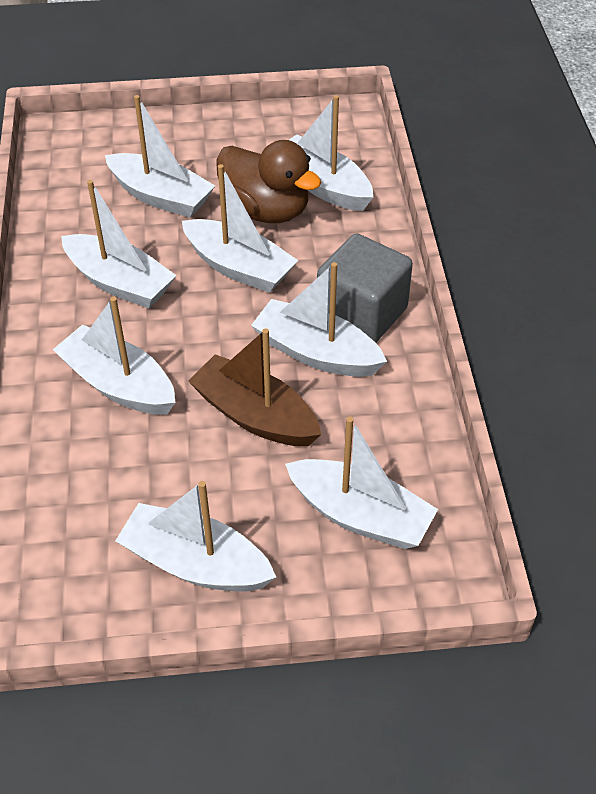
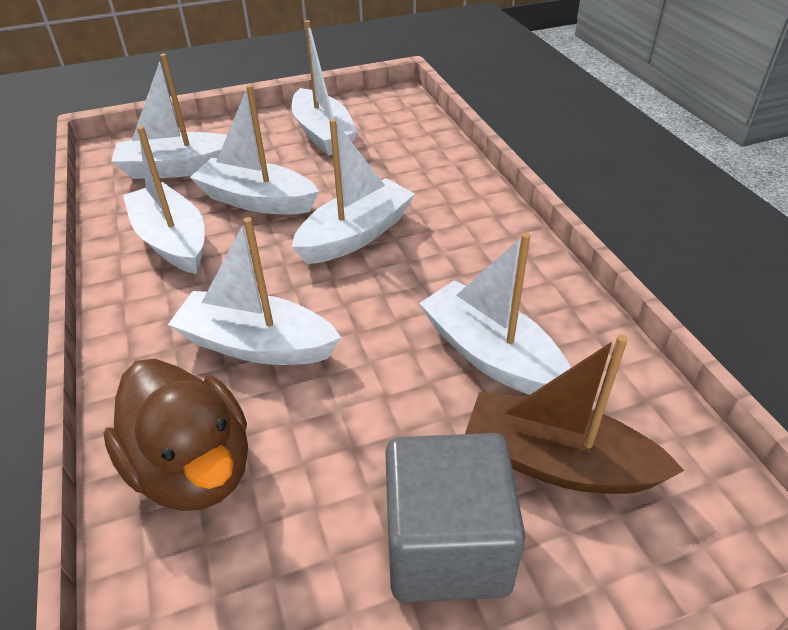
white boat: [53,297,176,415] [61,180,177,308] [105,95,215,218] [115,481,276,592] [182,164,298,293] [251,262,387,377] [285,416,438,549] [289,95,373,211] = 8 -> [111,54,227,179] [123,126,205,274] [168,217,342,365] [190,85,319,214] [292,20,358,156] [292,119,415,264] [419,233,571,395] = 7

